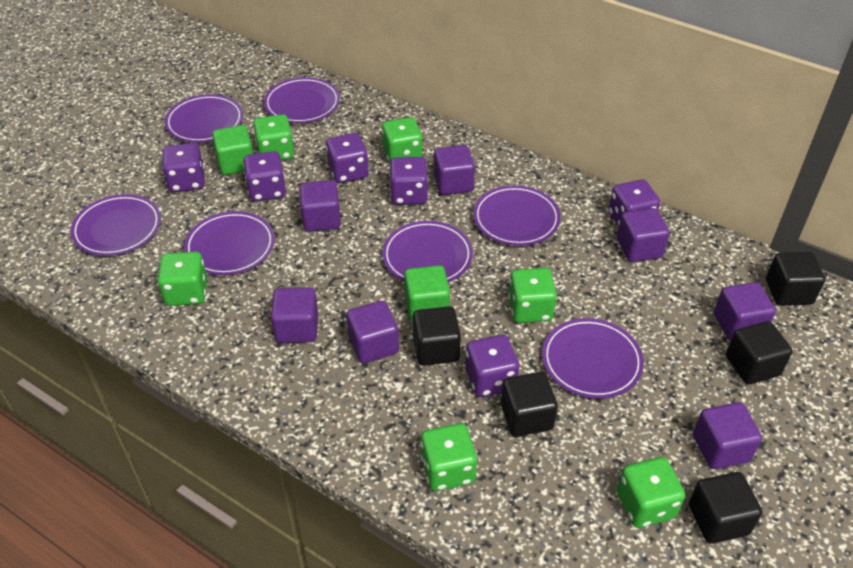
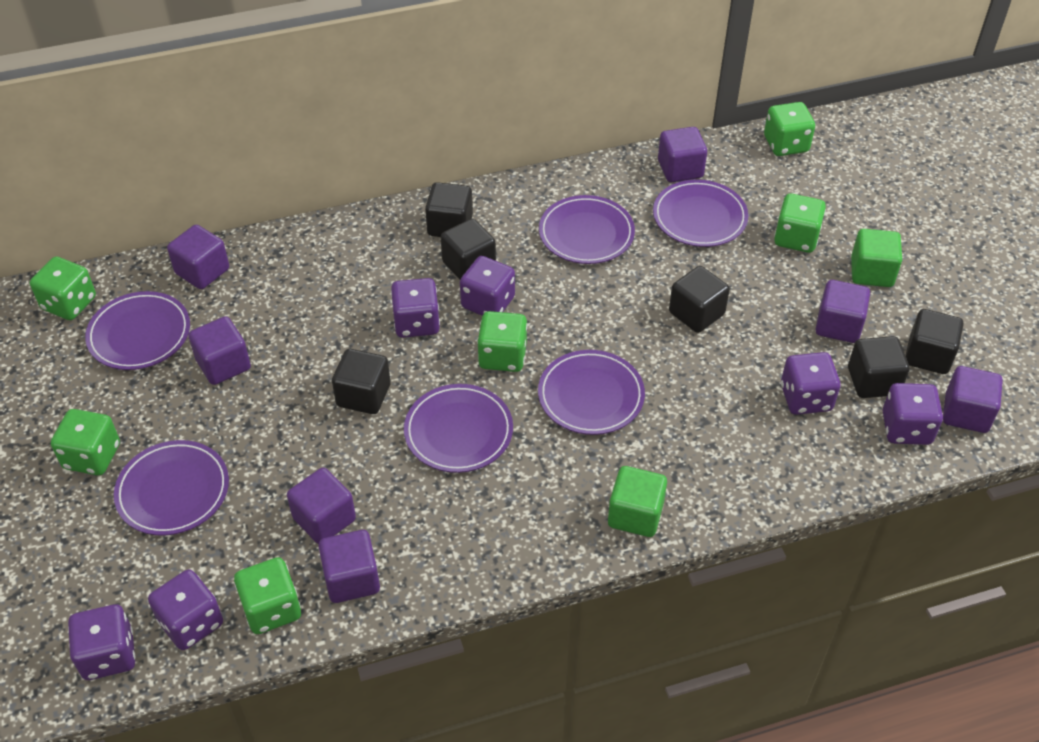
black cube: [413,306,461,366] [501,372,558,437] [689,472,762,544] [726,321,792,384] [766,252,825,306] = 5 -> [332,349,391,414] [425,182,473,237] [441,218,496,280] [669,266,730,333] [848,336,909,398] [905,309,964,374] = 6
purple plate: [70,194,161,256] [165,94,243,143] [184,211,275,275] [264,77,340,123] [382,221,473,282] [473,185,561,246] [542,318,644,399] = 7 -> [85,291,190,370] [114,440,229,536] [404,384,513,473] [538,350,645,435] [539,195,635,264] [653,180,748,247] = 6

